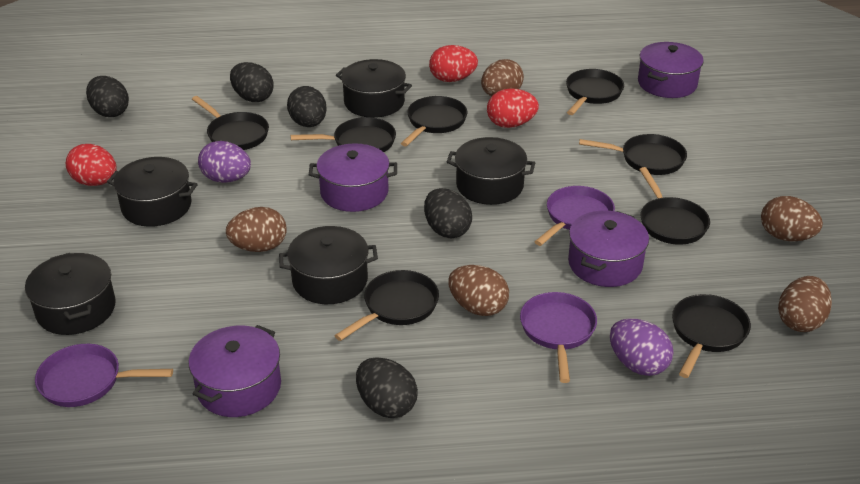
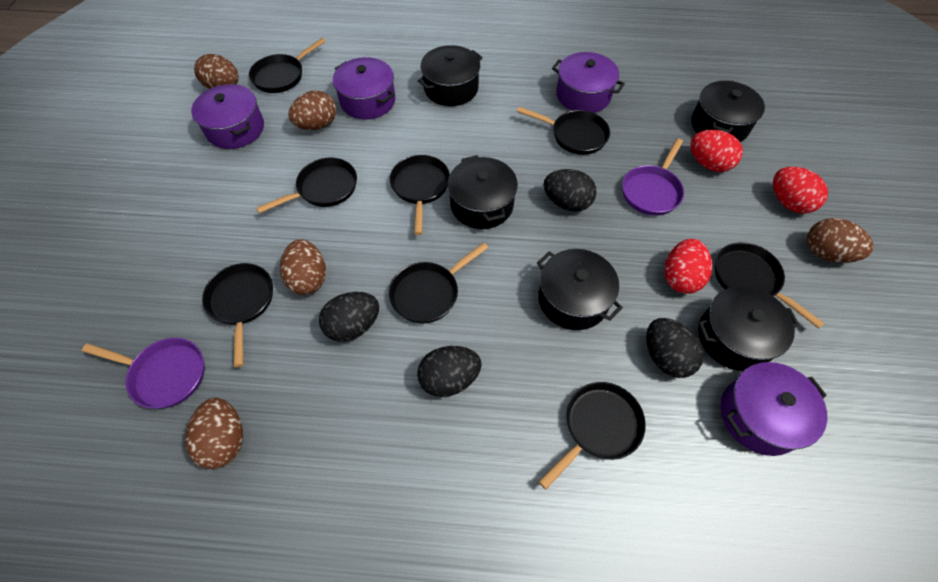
black egg: [86,76,129,117] [230,62,274,102] [287,86,327,127] [356,357,418,418] [424,188,472,238] = 5 -> [319,292,379,342] [417,346,482,397] [544,169,597,212] [646,318,704,378] = 4
purple egg: [198,141,251,183] [610,318,674,376] = 2 -> none = 0
purple pan: [35,344,173,407] [520,292,597,383] [535,186,615,246] = 3 -> [82,338,205,409] [622,138,684,216] = 2

